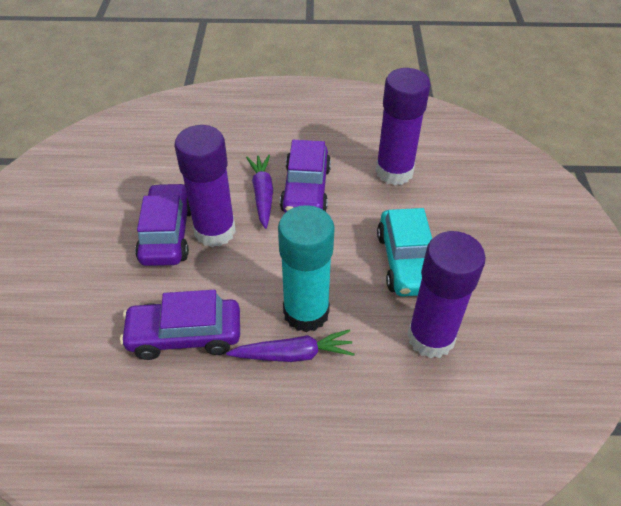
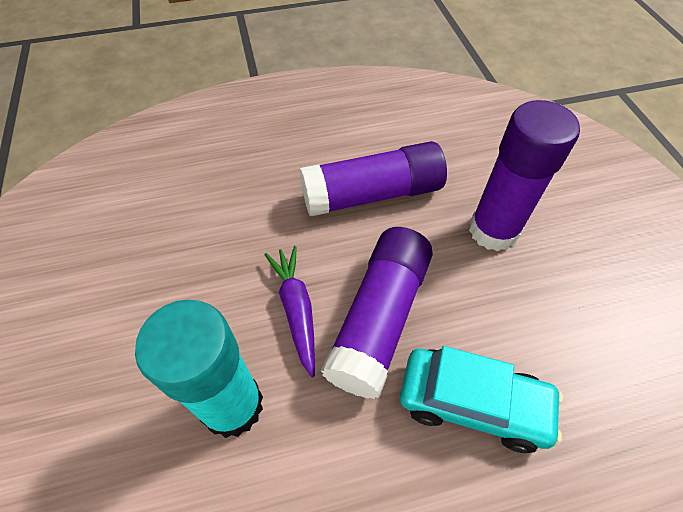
purple car: [120,290,240,360] [135,183,191,266] [280,140,331,213] = 3 -> none = 0
purple carrot: [226,329,355,362] [246,155,273,229] = 2 -> [264,246,315,378] = 1

